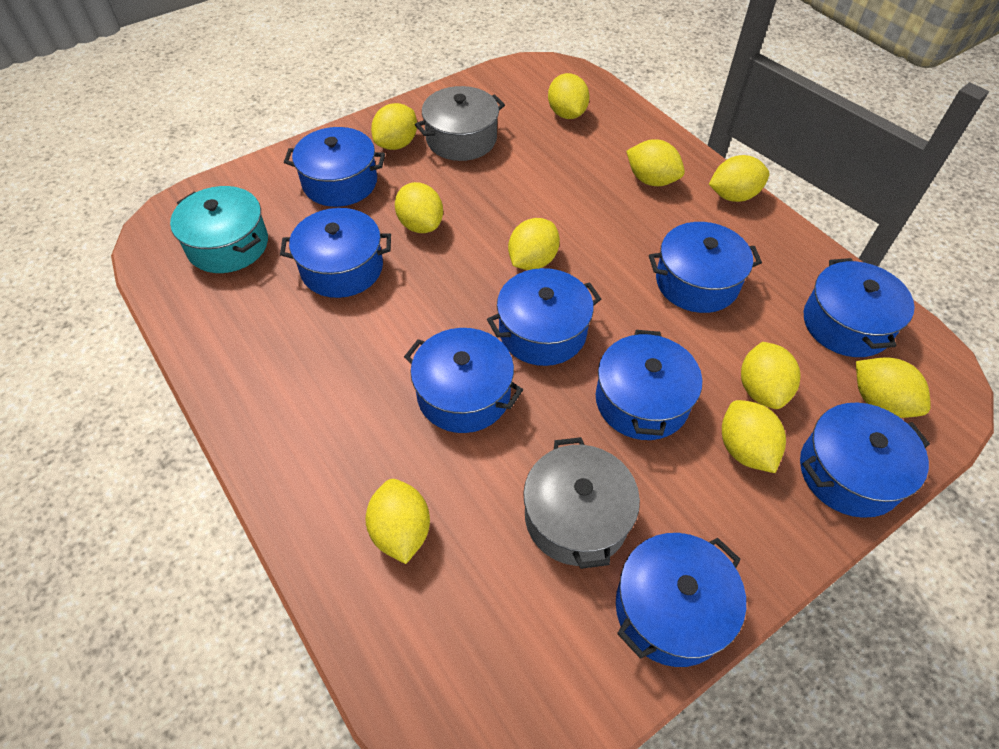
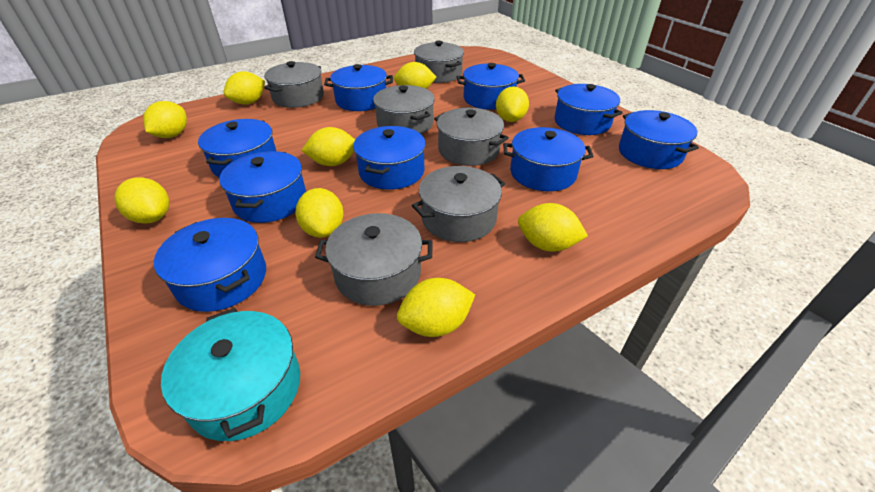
grey pot: [415,86,505,161] [523,437,640,569] = 2 -> [264,61,324,108] [315,213,433,306] [373,85,435,134] [412,166,505,242] [414,41,464,83] [434,108,509,166] = 6
yellow lemon: [365,479,430,564] [371,103,417,150] [395,182,443,233] [508,218,560,270] [548,73,589,119] [626,139,685,186] [709,155,770,202] [722,400,786,473] [741,342,800,409] [856,357,931,418] = 10 -> [114,177,169,224] [143,101,187,138] [224,71,265,105] [295,188,344,238] [301,127,355,166] [394,62,437,89] [397,278,475,337] [496,86,529,122] [518,203,588,252] = 9

